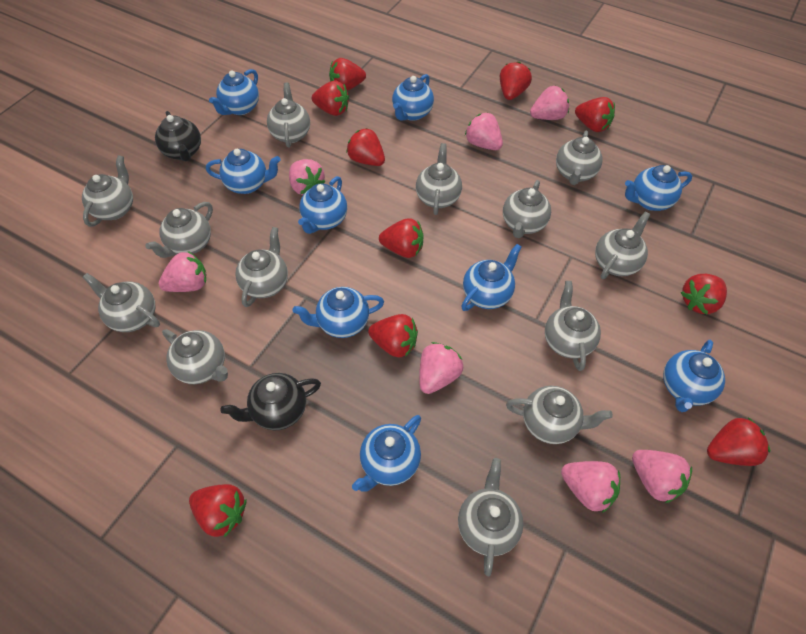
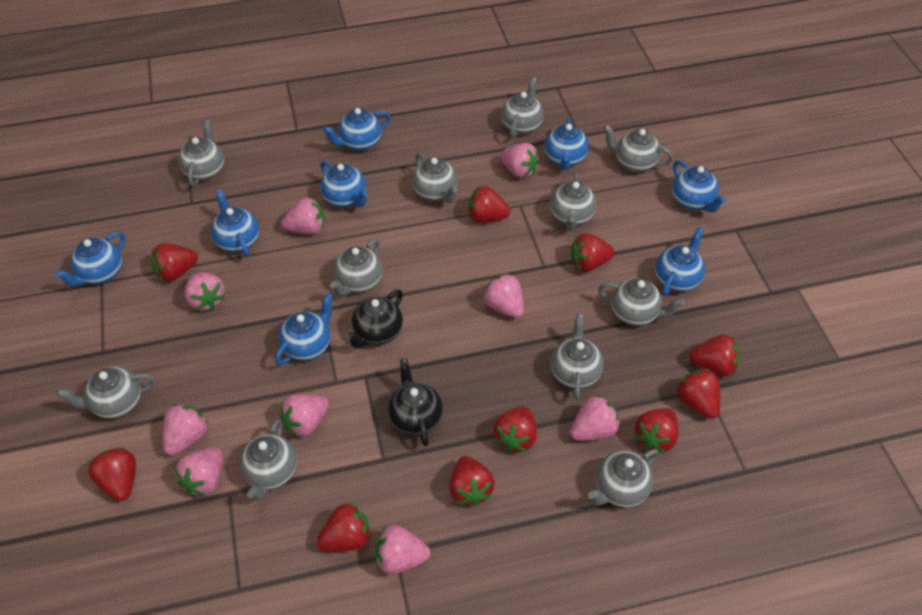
blue teapot: [206,149,281,194] [209,69,259,115] [292,287,384,338] [298,176,347,234] [352,415,421,492] [392,74,434,121] [461,244,522,311] [625,165,692,211] [663,340,725,412] = 9 -> [55,232,126,287] [211,189,259,257] [275,293,333,365] [320,161,368,207] [323,108,391,151] [544,117,589,170] [655,227,705,296] [672,160,726,212] = 8
grey teapot: [82,155,133,227] [83,273,160,332] [145,202,213,258] [162,329,228,384] [235,227,288,307] [267,83,310,148] [416,143,462,215] [458,458,523,576] [503,180,551,238] [506,386,613,444] [545,281,601,371] [556,131,602,185] [595,212,650,279] = 13 -> [56,367,156,419] [178,120,224,186] [239,419,297,501] [330,239,382,296] [412,153,458,203] [501,77,544,138] [550,173,597,230] [551,314,604,400] [588,449,659,508] [598,278,684,326] [603,125,673,172] = 11
pink strawberry: [159,251,207,292] [289,159,325,195] [419,342,463,394] [465,112,503,150] [530,86,569,120] [561,461,620,513] [632,450,692,504] = 7 -> [163,404,209,456] [175,448,223,496] [185,272,225,311] [280,394,329,438] [281,198,325,234] [374,525,430,574] [483,274,524,318] [500,143,540,178] [570,395,620,441] = 9

